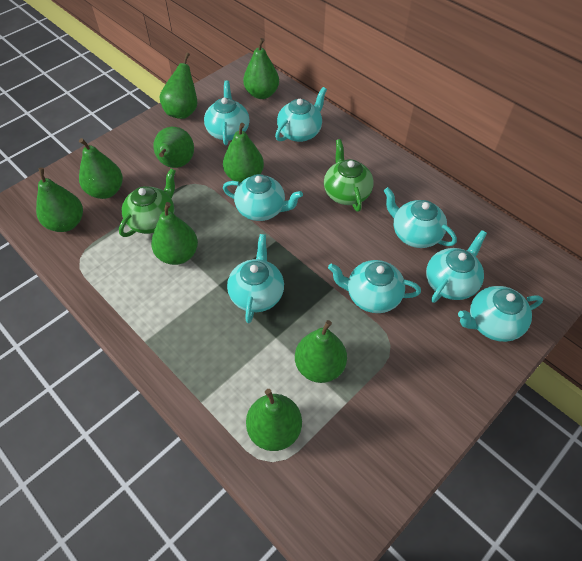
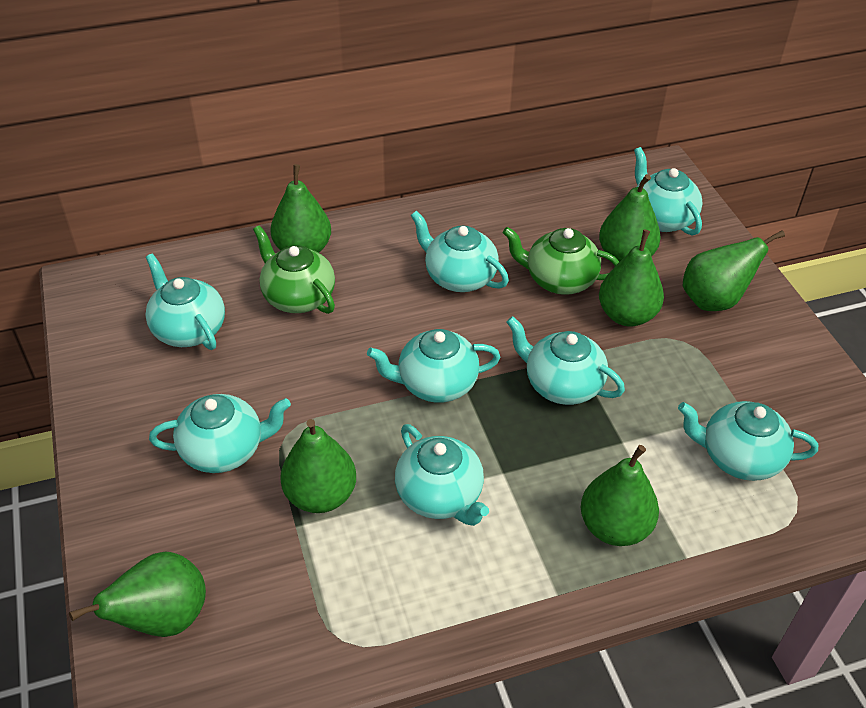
green pear: [36,167,83,232] [79,138,123,199] [151,202,198,265] [153,127,194,168] [159,53,197,119] [223,123,264,183] [243,38,279,99] [246,389,302,451] [295,320,347,383] = 9 -> [69,551,206,637] [270,164,331,253] [280,419,356,513] [581,445,659,546] [599,174,661,262] [599,229,664,327] [683,230,785,311] = 7

